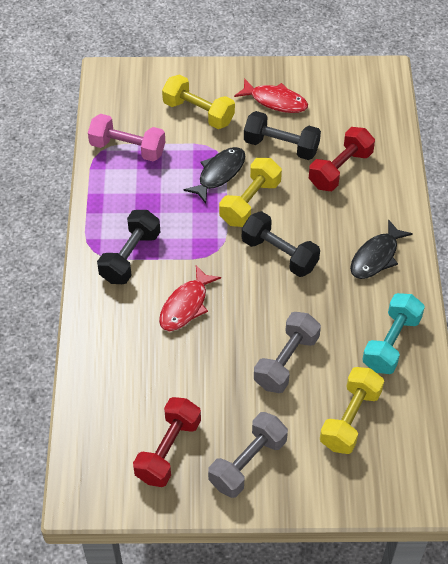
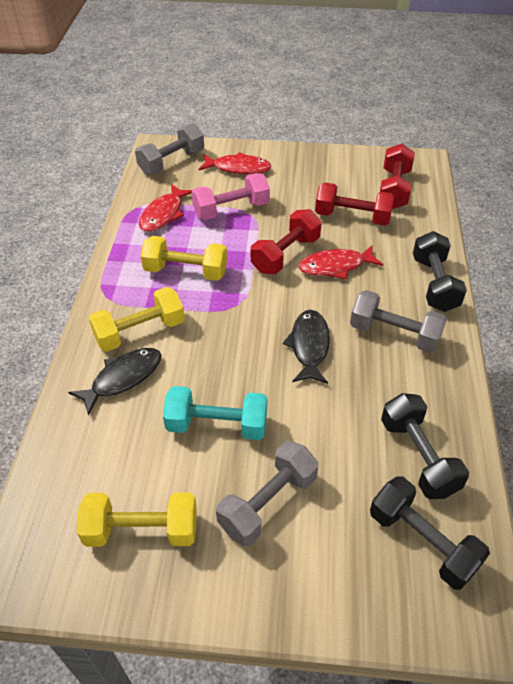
grey dumbbell: [208,412,288,498] [254,312,321,393] = 2 -> [135,123,204,175] [216,441,319,546] [350,290,447,353] = 3
red dumbbell: [133,397,201,487] [309,127,375,191] = 2 -> [251,209,322,274] [315,183,395,226] [380,144,415,209] = 3
red fish: [159,265,221,331] [234,78,308,113] = 2 -> [139,184,193,232] [199,152,272,174] [299,245,383,279] = 3

